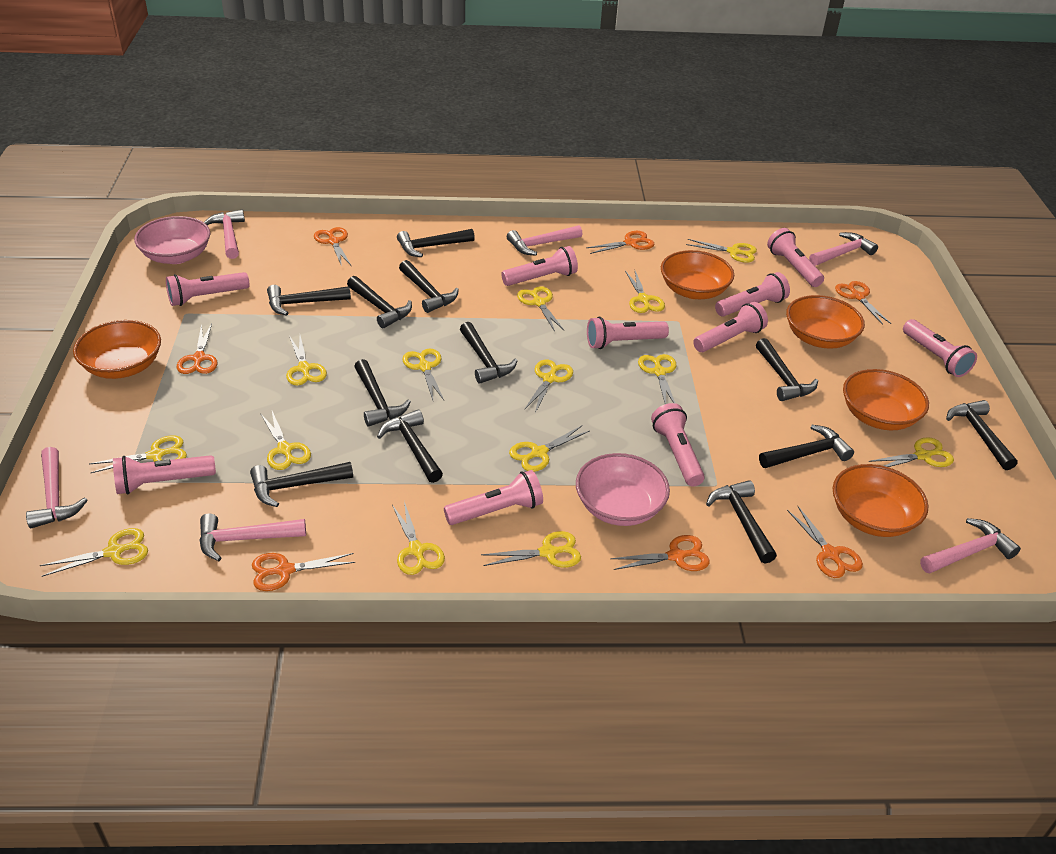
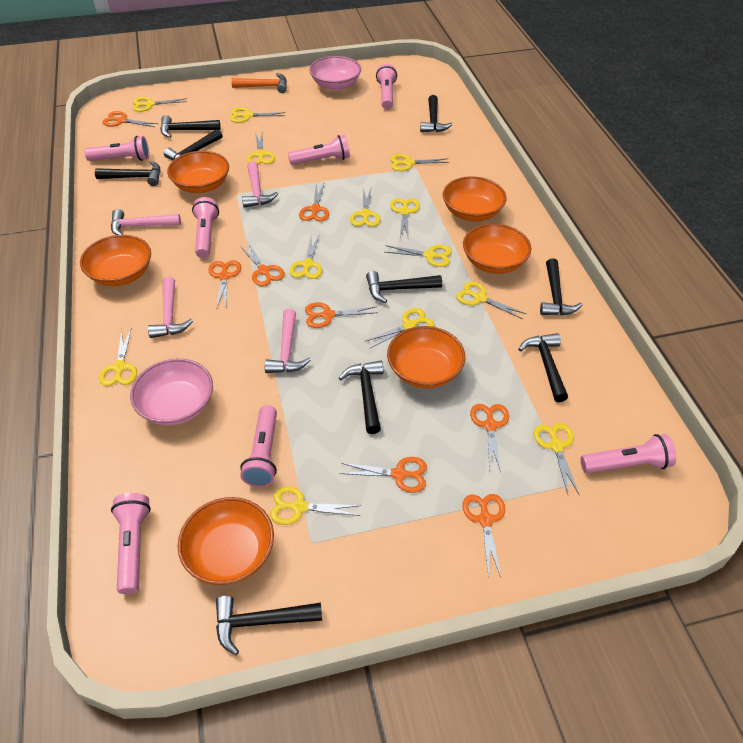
black hammer: [250,462,353,507] [267,285,351,316] [347,276,412,328] [354,359,411,427] [377,410,443,483] [397,229,475,257] [399,260,459,313] [460,322,518,384] [706,480,777,564] [756,338,818,401] [759,425,854,468] [946,400,1018,470] = 12 -> [95,161,160,186] [160,115,221,138] [164,129,223,160] [216,596,322,655] [339,361,383,434] [366,271,442,303] [420,95,453,132] [518,333,568,402] [540,258,582,315] = 9
orange bowl: [73,320,161,379] [661,250,734,299] [786,295,865,349] [833,464,928,537] [843,369,929,430] = 5 -> [80,235,151,286] [167,151,229,193] [178,497,274,585] [387,326,466,388] [443,176,506,221] [463,224,531,274] = 6
orange hammer: none = 0 -> [231,73,287,93] = 1
orange scissors: [177,324,217,374] [252,553,355,591] [314,227,351,266] [586,231,655,254] [610,535,710,571] [787,506,863,578] [835,281,891,325] = 7 -> [102,111,158,127] [208,260,241,309] [240,243,285,286] [299,183,329,222] [305,302,378,328] [340,457,427,493] [462,494,505,578] [470,404,509,472] = 8
pink flashlight: [113,455,216,494] [166,272,250,306] [444,470,543,525] [501,246,578,286] [587,317,669,349] [651,403,705,486] [693,302,768,352] [715,272,790,317] [767,228,824,287] [903,319,977,377] = 10 -> [84,136,149,161] [111,493,151,594] [192,197,219,258] [240,405,277,487] [288,135,350,165] [376,64,397,109] [581,434,676,473] = 7
pink hammer: [26,447,88,528] [200,513,306,561] [204,210,245,259] [507,225,582,255] [809,232,878,266] [920,518,1021,574] = 6 -> [111,209,181,235] [148,277,193,338] [242,161,278,208] [265,309,311,373] = 4
yellow scissors: [40,528,148,577] [89,435,187,473] [260,411,311,470] [286,336,327,385] [392,502,445,575] [403,349,444,400] [481,531,581,568] [509,426,590,472] [517,286,564,332] [524,360,573,413] [625,269,665,313] [638,354,676,404] [686,239,757,263] [868,437,954,467] = 14 -> [99,329,137,386] [133,97,187,112] [230,107,285,123] [247,131,275,164] [270,487,361,525] [290,234,322,279] [350,188,381,227] [364,308,435,348] [385,245,452,267] [390,154,450,171] [390,198,420,240] [456,281,526,319] [534,423,579,494] = 13

